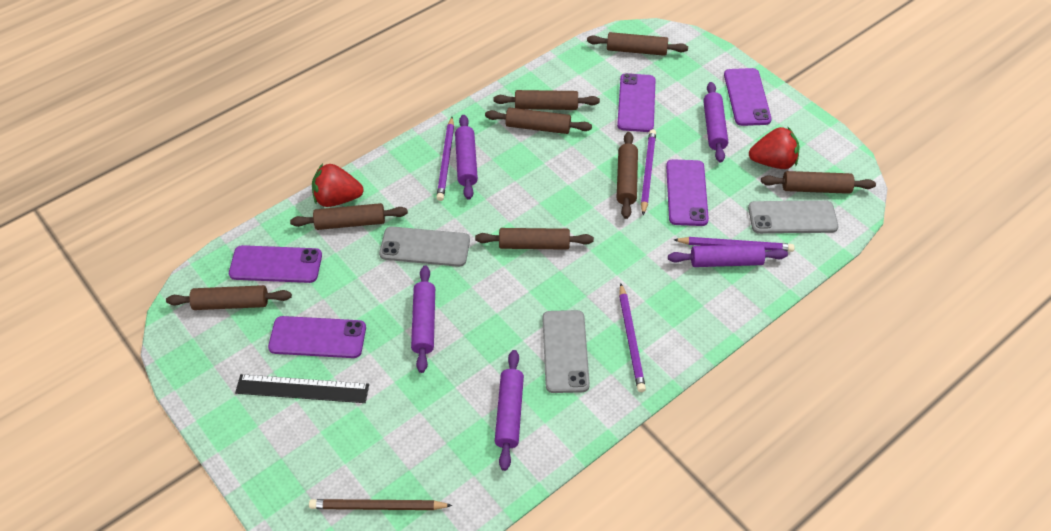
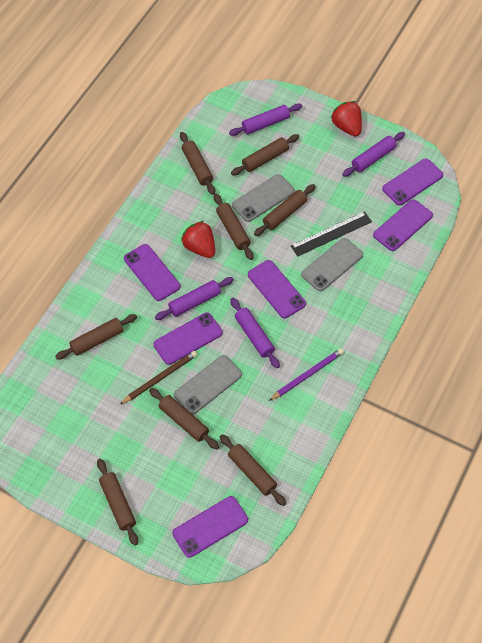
purple pencil: [436,117,454,201] [619,283,646,392] [641,129,656,215] [674,237,795,252] = 4 -> [269,348,344,401] = 1
purple phone: [229,245,322,283] [268,316,366,358] [617,73,656,132] [666,159,709,226] [724,68,772,126] = 5 -> [124,244,180,301] [153,313,223,365] [172,496,248,558] [248,260,306,318] [373,199,433,251] [382,159,443,205] = 6
purple rolling pin: [411,266,435,373] [455,115,478,200] [495,350,524,471] [668,244,788,267] [703,82,728,163] = 5 -> [155,277,234,320] [229,103,302,136] [230,298,280,368] [342,132,405,177] = 4

